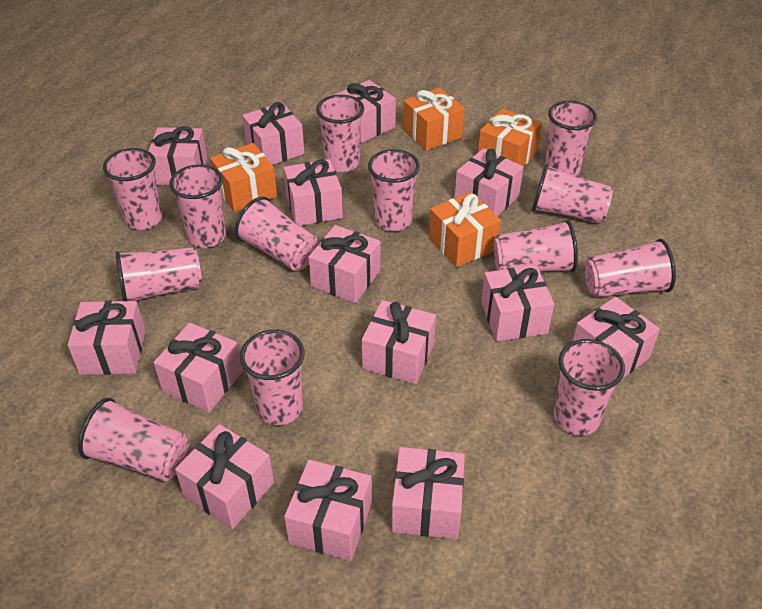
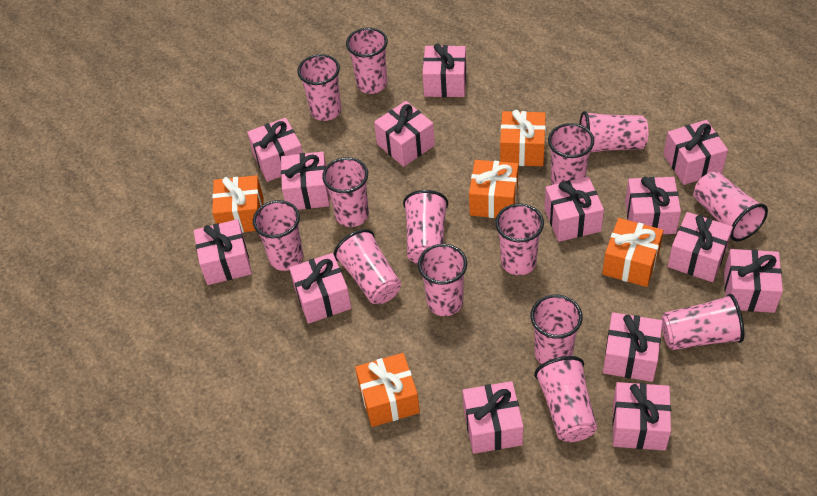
orange gift: [210,143,277,212] [403,88,465,151] [429,192,501,267] [478,109,542,167] = 4 -> [212,175,263,233] [355,353,420,427] [469,160,518,218] [500,110,546,166] [602,218,664,287] = 5
pink cup: [78,398,189,482] [103,148,162,230] [115,247,202,301] [169,164,226,248] [235,197,318,271] [240,330,305,425] [316,95,364,172] [368,149,420,231] [493,220,578,272] [532,164,613,224] [545,101,597,176] [554,339,625,436] [584,239,676,298] = 13 -> [253,200,303,271] [297,54,341,121] [322,157,369,227] [334,229,401,304] [346,27,388,94] [403,190,448,264] [418,244,467,316] [495,203,544,275] [530,294,583,364] [534,356,597,442] [548,123,594,185] [579,111,648,152] [661,294,744,350] [694,171,768,241] = 14

